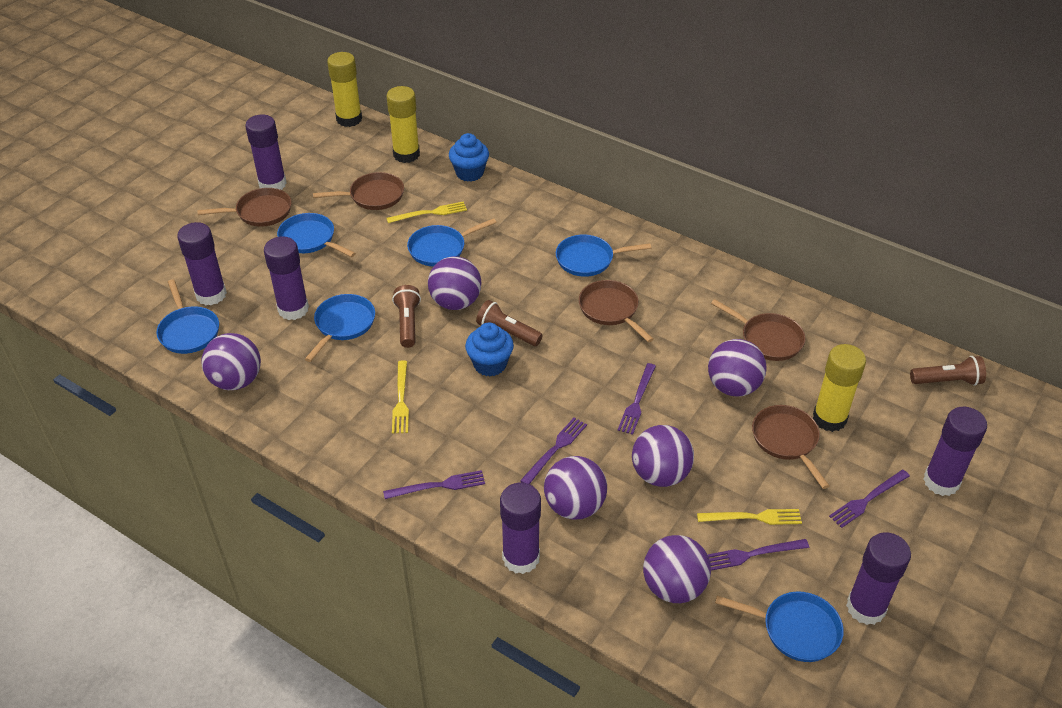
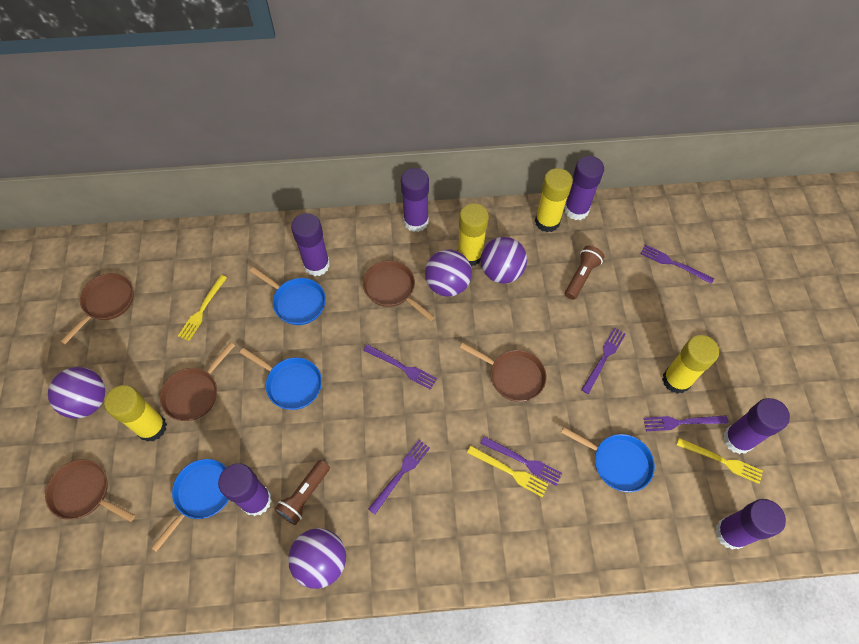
blue cupcake: [449,133,489,182] [465,323,514,376] = 2 -> none = 0
blue pan: [156,279,219,354] [277,213,356,257] [305,294,375,362] [407,218,497,267] [556,235,651,277] [715,591,844,662] = 6 -> [151,459,229,552] [240,348,322,410] [250,267,326,325] [561,427,655,492] = 4
brown flashlight: [392,285,421,348] [476,300,543,346] [910,356,986,386] = 3 -> [275,460,330,525] [565,246,605,300] = 2
purple ball: [202,333,261,390] [428,256,481,310] [544,456,607,520] [632,425,694,487] [643,535,711,603] [708,339,767,397] = 6 -> [48,367,105,419] [288,528,346,589] [425,249,472,297] [480,237,527,284] = 4
purple fork: [383,470,485,499] [520,418,587,484] [618,363,656,435] [707,539,809,571] [829,470,910,528] = 5 -> [363,344,437,390] [368,440,430,515] [480,436,562,486] [581,328,626,394] [640,245,714,284] [644,415,729,431] = 6
yellow glue stick: [327,52,362,127] [386,86,420,163] [813,344,866,432] = 3 -> [104,385,167,442] [458,203,489,266] [535,168,573,232] [662,335,719,394] = 4

